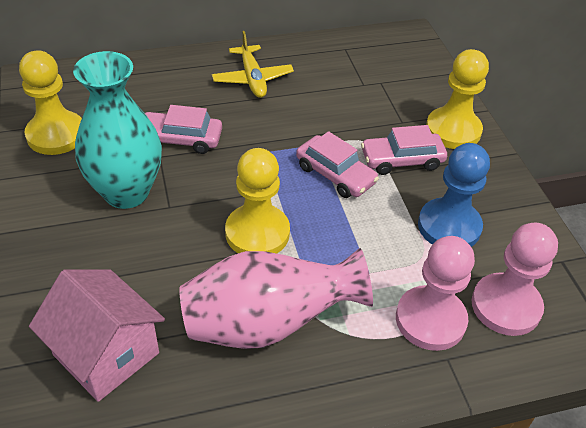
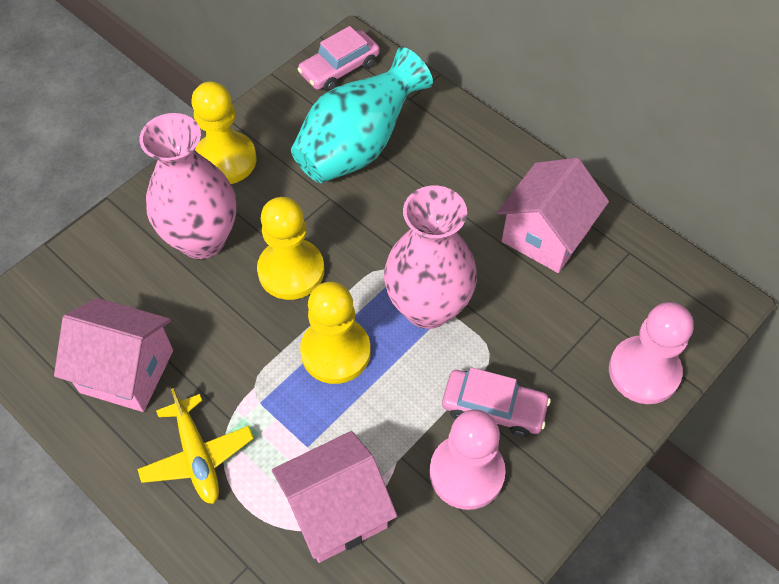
blue pawn: [418,143,490,247] = 1 -> none = 0
pink car: [145,105,222,154] [296,131,379,198] [361,125,447,175] = 3 -> [297,26,380,91] [442,367,551,437] = 2
pink house: [29,269,165,402] = 1 -> [54,298,173,412] [272,431,397,563] [497,158,609,273] = 3
pink vase: [179,248,373,349] = 1 -> [139,113,236,259] [384,186,477,329] = 2

